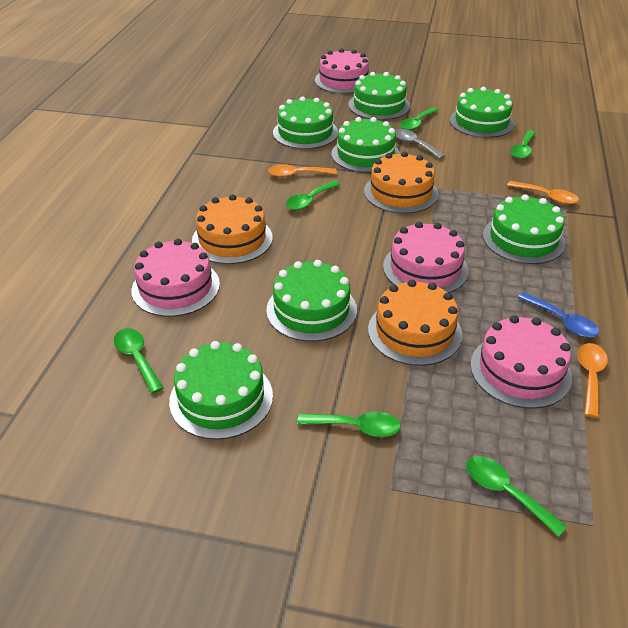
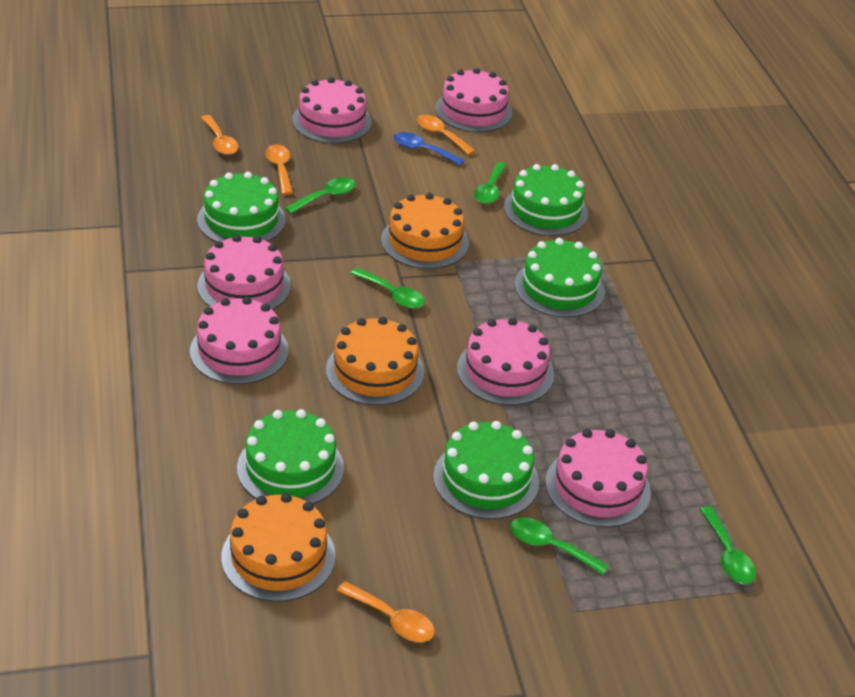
green cake: [169,341,273,440] [266,260,357,342] [273,96,338,149] [332,117,400,173] [348,72,410,120] [450,87,515,138] [483,194,565,264] = 7 -> [197,172,286,242] [237,409,344,504] [433,421,539,519] [504,164,588,236] [515,238,605,318] = 5
green spoon: [114,328,163,394] [286,180,341,210] [297,411,401,437] [400,107,438,130] [466,456,567,537] [511,130,536,159] = 6 -> [285,177,356,214] [351,268,425,309] [474,162,507,204] [510,517,609,575] [700,506,756,584] = 5
grey spoon: [395,129,446,159] = 1 -> none = 0
orange spoon: [268,164,337,177] [507,181,579,204] [577,343,608,418] = 3 -> [201,115,238,155] [265,144,293,195] [337,581,435,642] [417,115,475,155] = 4
pink cake: [131,239,220,317] [315,48,369,94] [383,222,468,293] [470,315,572,409] = 4 -> [190,297,289,385] [197,235,291,310] [292,77,372,143] [435,68,512,132] [457,318,554,405] [545,429,651,527] = 6

